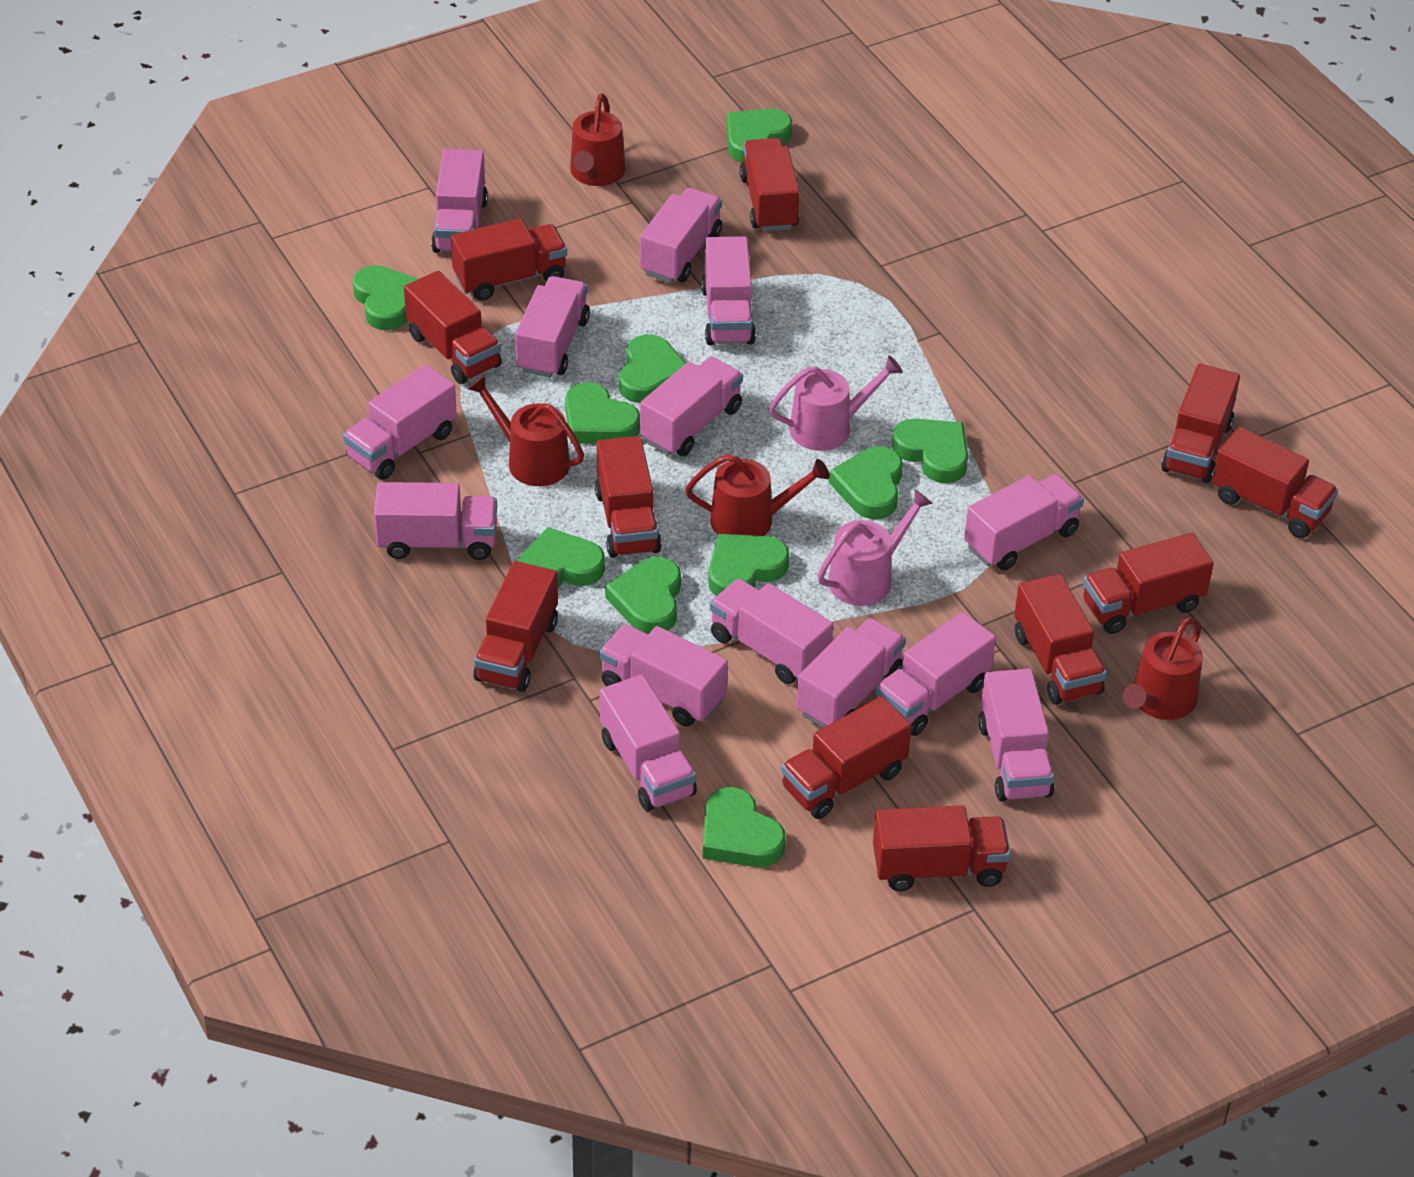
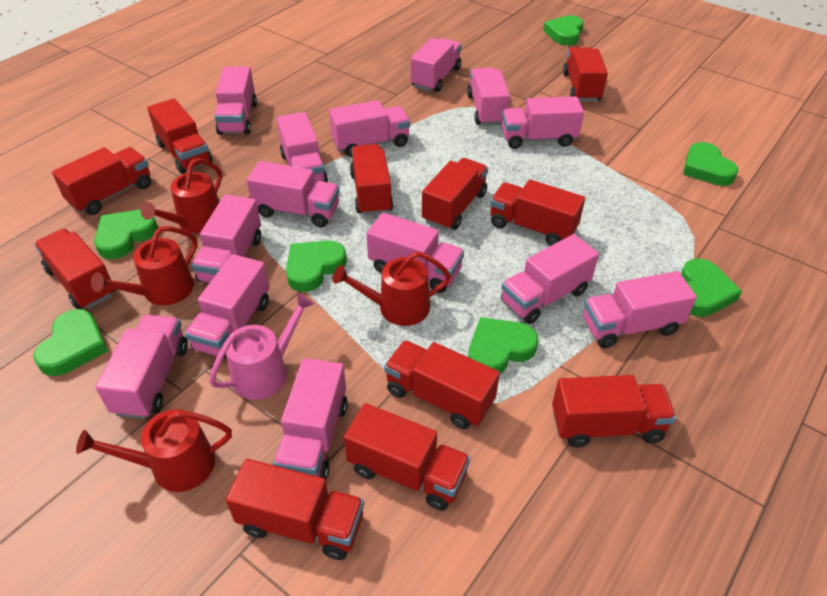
green heart: [353,265,418,330] [518,527,605,588] [565,382,640,444] [605,557,681,634] [619,334,686,403] [703,787,786,867] [708,534,789,596] [727,108,792,163] [829,446,903,519] [892,419,968,483] = 10 -> [33,309,108,376] [94,210,158,259] [286,241,347,292] [468,317,538,374] [543,15,584,46] [681,258,742,317] [683,142,738,186] = 7
pink watering can: [769,355,903,451] [818,489,933,606] = 2 -> [209,293,314,400] = 1

